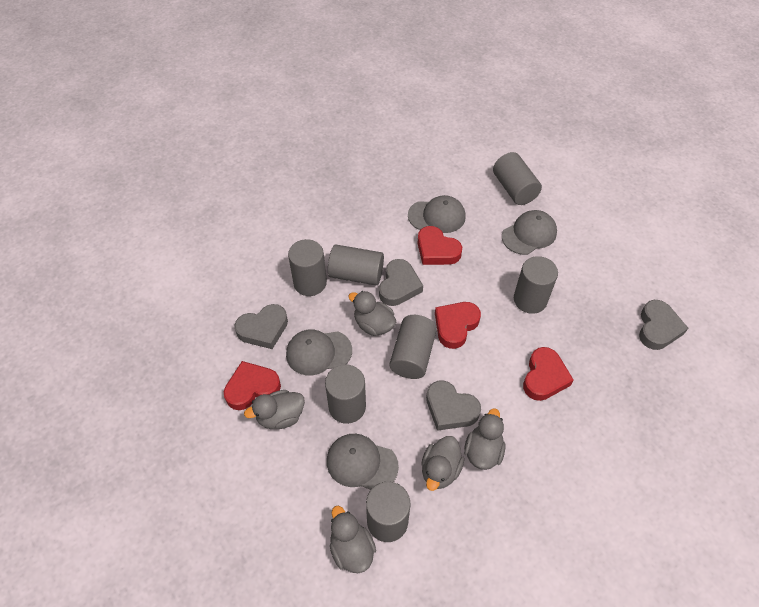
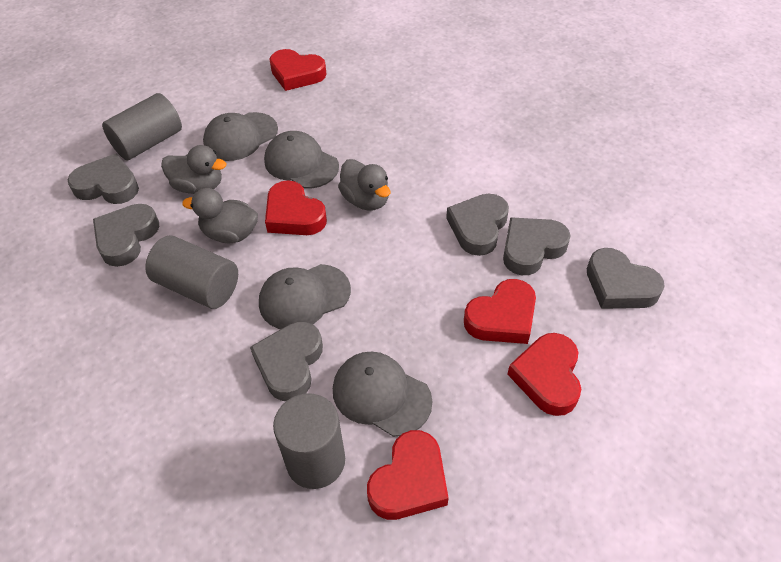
grey cylinder: [288,239,327,296] [325,364,366,424] [328,244,384,285] [366,482,411,542] [390,315,437,379] [493,152,542,205] [514,256,558,314] = 7 -> [102,93,182,160] [145,235,238,309] [273,393,345,489] = 3
grey duck: [244,390,305,429] [330,506,376,573] [348,291,396,336] [421,436,464,491] [464,408,506,470] = 5 -> [161,145,227,194] [182,188,258,243] [338,159,391,211] = 3
grey heart: [234,304,288,349] [379,259,423,306] [426,380,481,431] [639,300,688,350] = 4 -> [67,153,139,204] [93,204,159,267] [250,322,323,401] [446,193,509,256] [503,217,571,275] [587,248,665,309] = 6
red heart: [224,361,281,410] [418,226,462,265] [435,302,481,349] [523,347,574,401] = 4 -> [265,180,327,235] [269,49,327,91] [367,430,449,520] [464,279,536,344] [507,333,581,416] = 5

